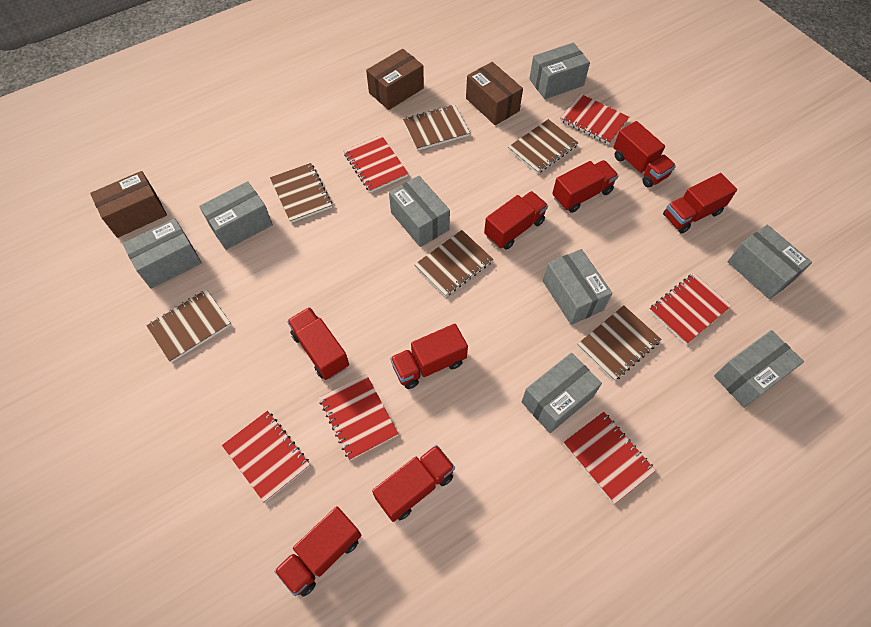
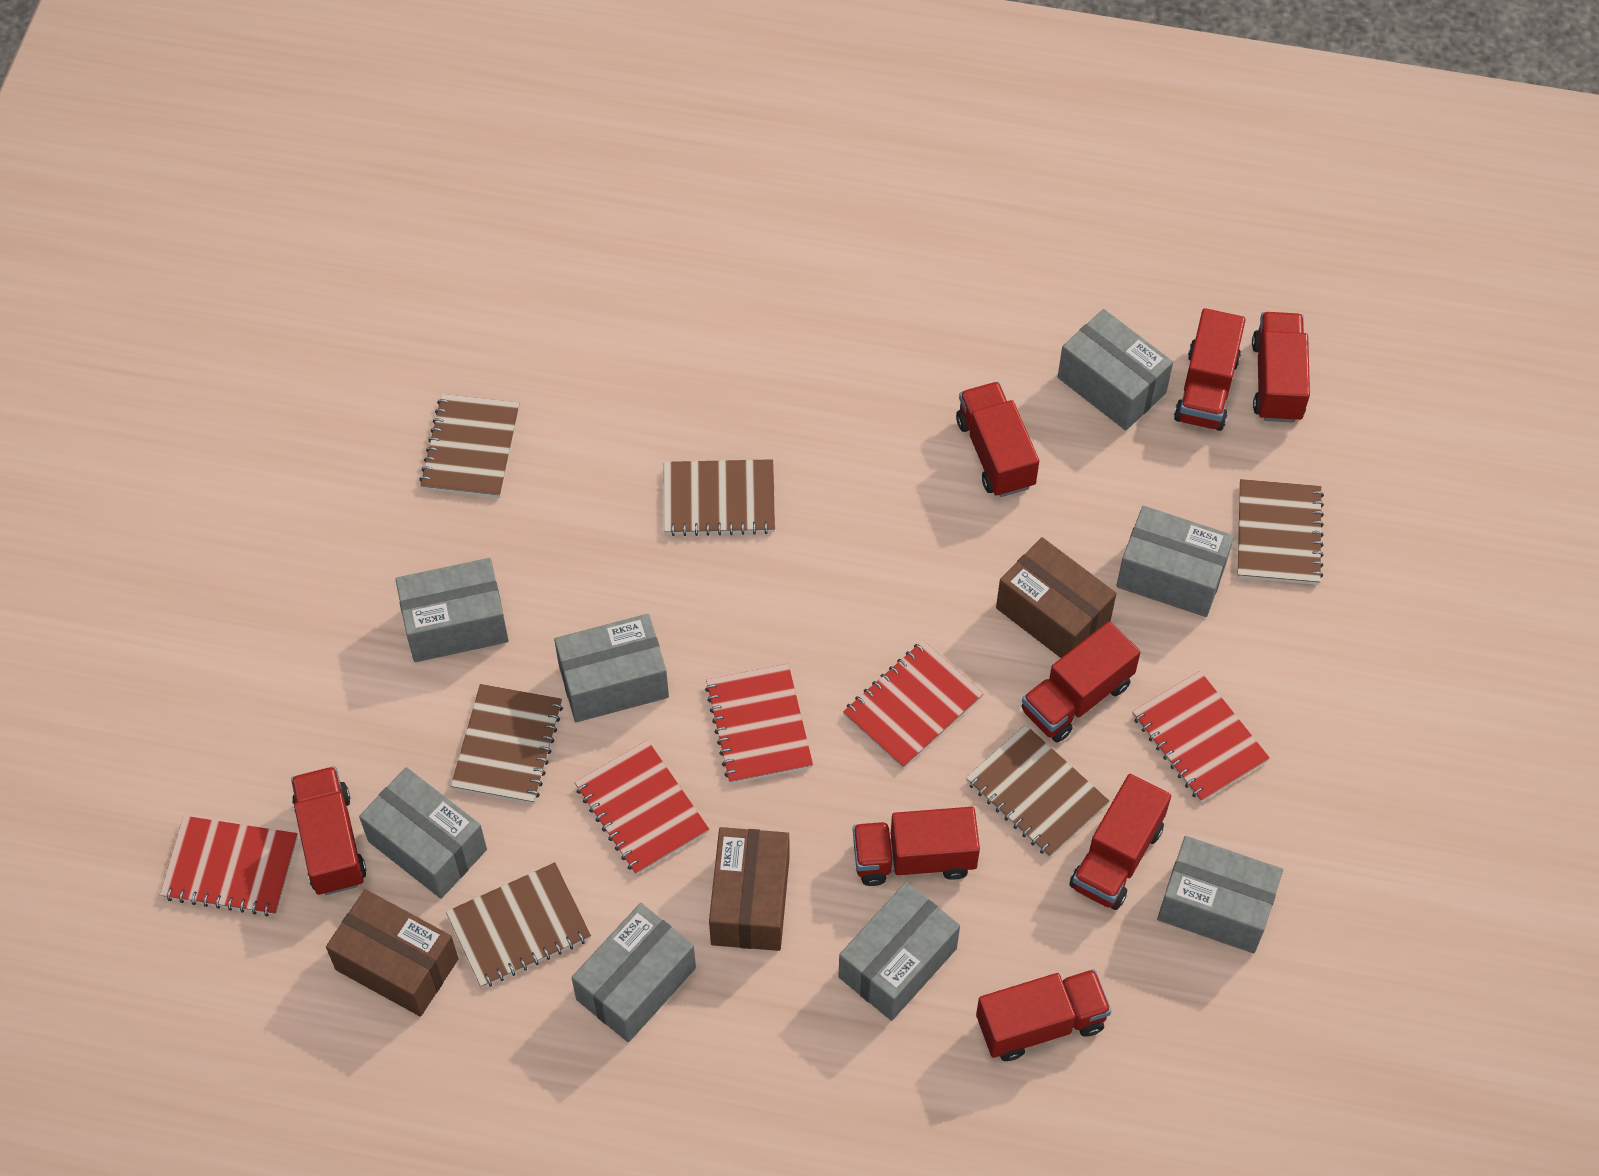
red notebook: [222,411,310,502] [319,374,398,460] [344,135,409,193] [560,94,629,144] [563,412,656,504] [649,273,732,344] = 6 -> [160,816,298,916] [575,740,709,875] [705,664,813,784] [843,640,983,769] [1132,671,1270,802] = 5

